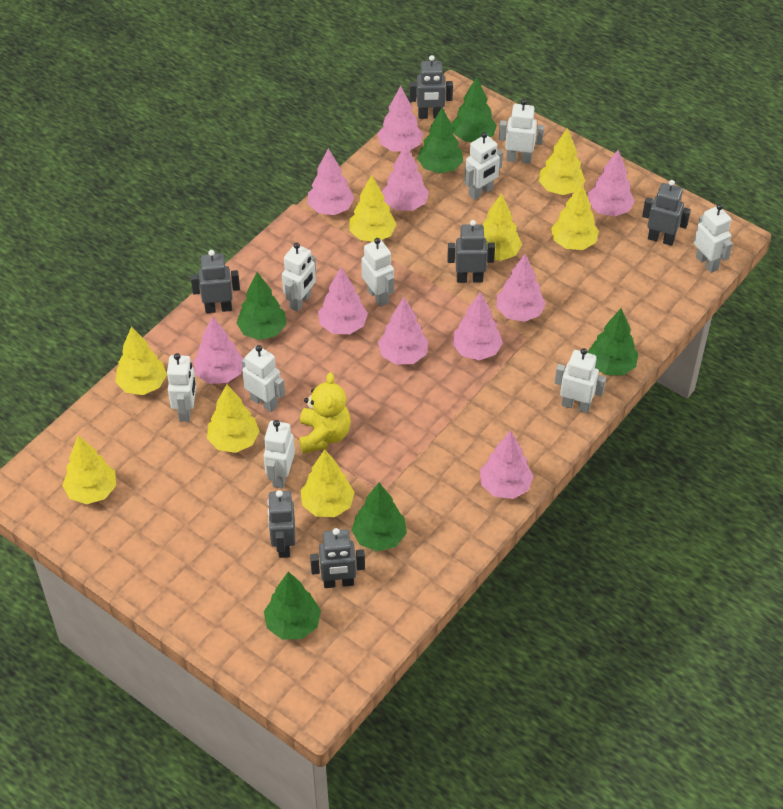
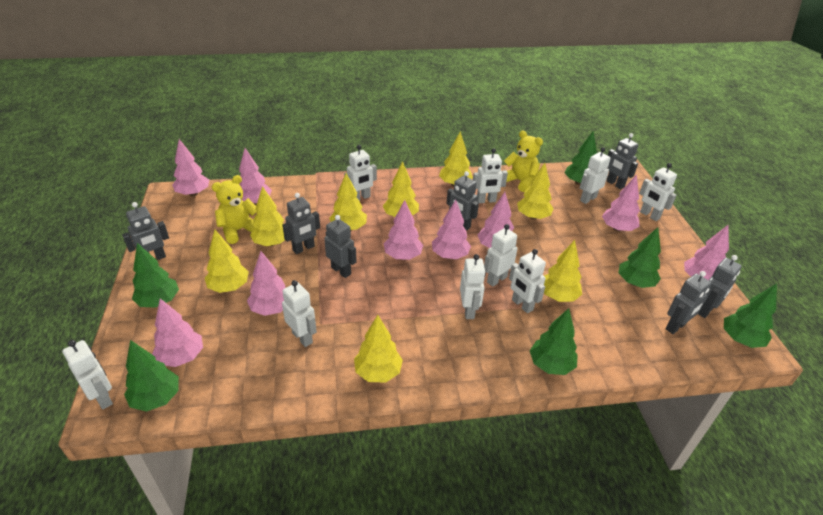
grey robot: [190,250,240,313] [267,490,295,558] [310,528,365,588] [409,55,453,119] [447,220,495,283] [642,180,691,246] = 6 -> [122,202,169,260] [282,193,320,254] [324,215,357,278] [446,171,479,231] [606,133,639,189] [666,271,712,334] [698,255,742,318] = 7
pink tree: [193,316,243,384] [308,148,354,215] [318,267,368,334] [378,86,423,152] [378,297,428,365] [382,144,429,211] [452,292,503,360] [480,430,533,499] [496,254,546,322] [588,150,635,217] = 10 -> [152,298,203,367] [172,139,209,196] [239,148,272,205] [247,251,286,316] [384,200,423,260] [432,200,471,259] [478,192,514,248] [602,175,640,232] [684,225,729,280] = 9
yellow teddy bear: [299,372,351,453] = 1 -> [212,175,256,244] [504,131,543,192] = 2

